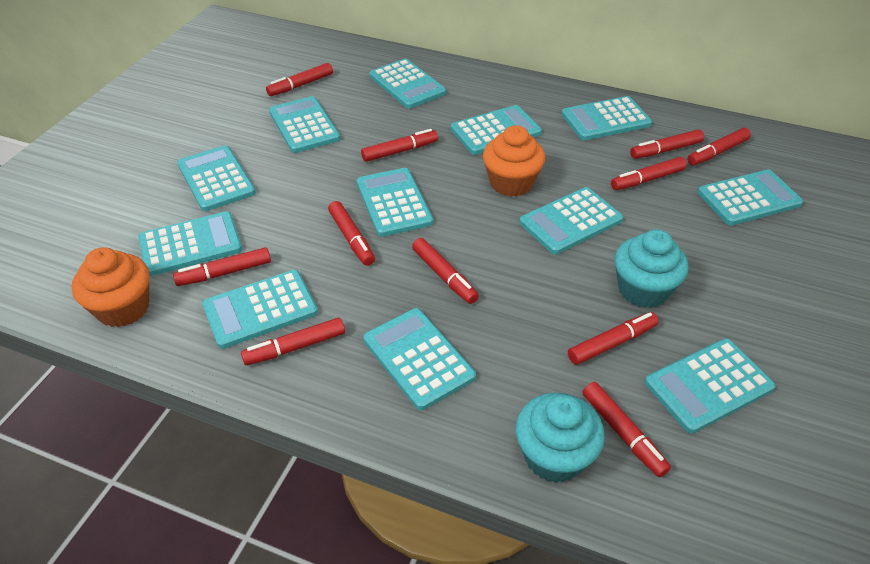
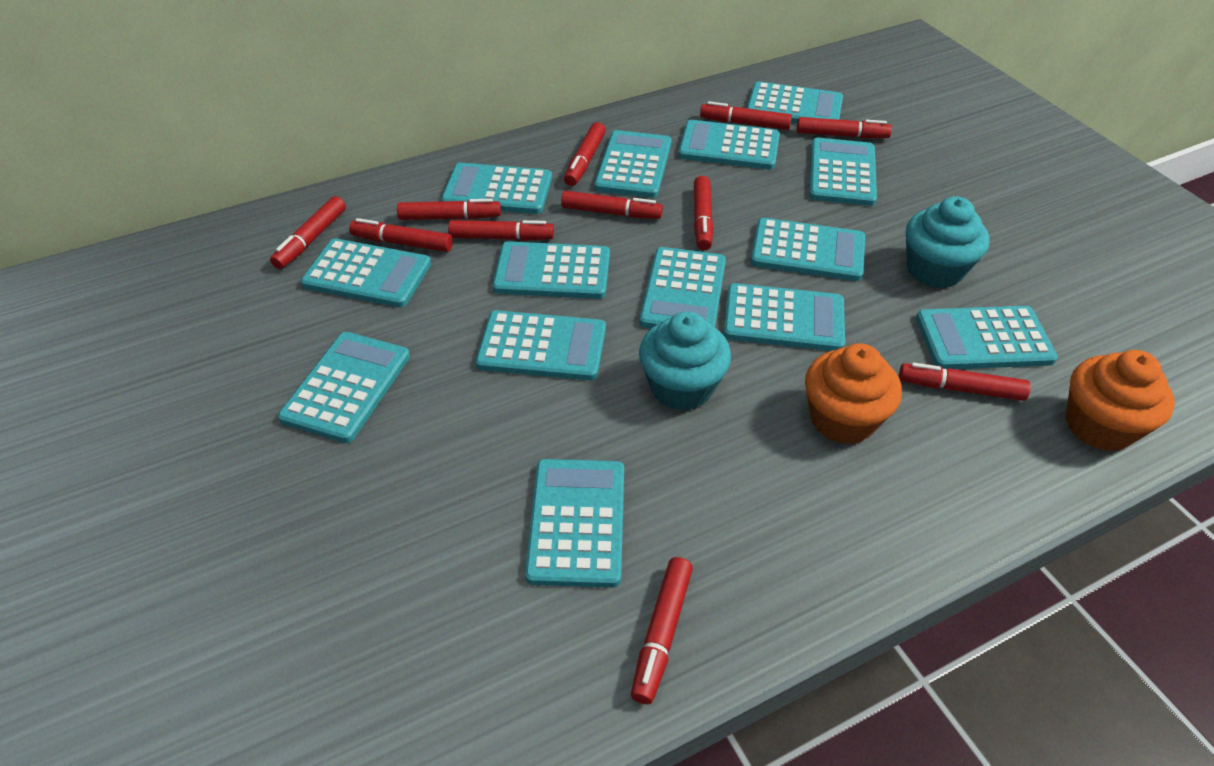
turquoise calculator: [138,211,242,276] [177,145,256,211] [202,270,318,349] [269,96,341,153] [357,168,434,237] [363,308,476,410] [369,59,446,109] [451,105,542,155] [519,187,623,255] [562,96,652,140] [645,339,775,434] [698,169,803,226] = 12 -> [278,332,410,443] [301,238,431,307] [441,163,552,214] [476,310,606,380] [493,241,610,299] [525,459,624,588] [594,130,672,198] [639,247,726,328] [678,120,780,170] [724,283,845,351] [747,81,843,124] [751,218,865,281] [809,138,877,206] [916,306,1058,369] = 14

